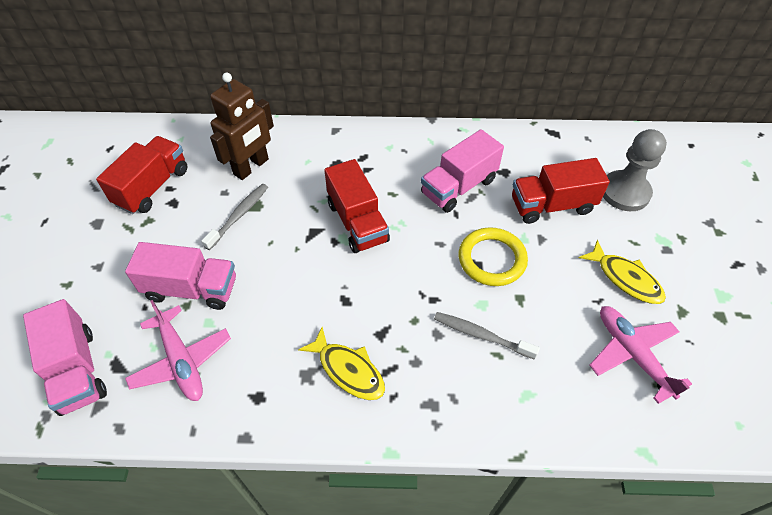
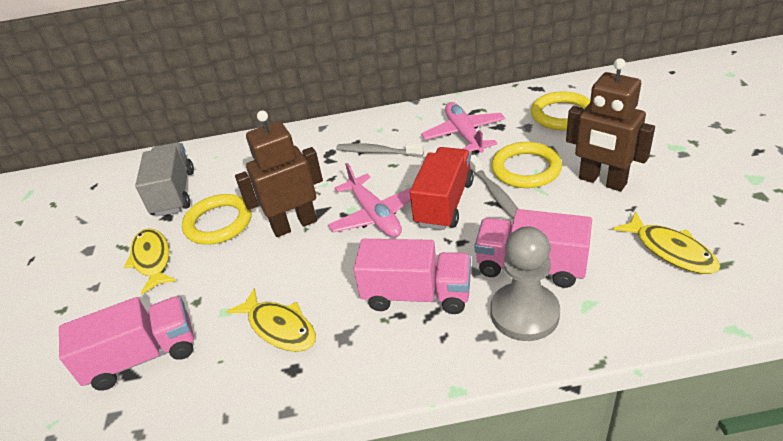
brown robot: [210,72,274,180] = 1 -> [235,111,323,237] [566,58,655,191] = 2
grey truck: none = 0 -> [135,142,194,216] = 1
red truck: [96,136,188,214] [324,159,390,253] [512,158,610,224] = 3 -> [410,147,474,230] = 1
yellow fish: [298,327,385,400] [579,240,666,304] = 2 -> [124,228,176,295] [226,288,316,352] [613,211,720,274] = 3
yellow ring: [459,227,528,286] = 1 -> [182,194,252,245] [491,142,562,188] [531,91,590,130] = 3

